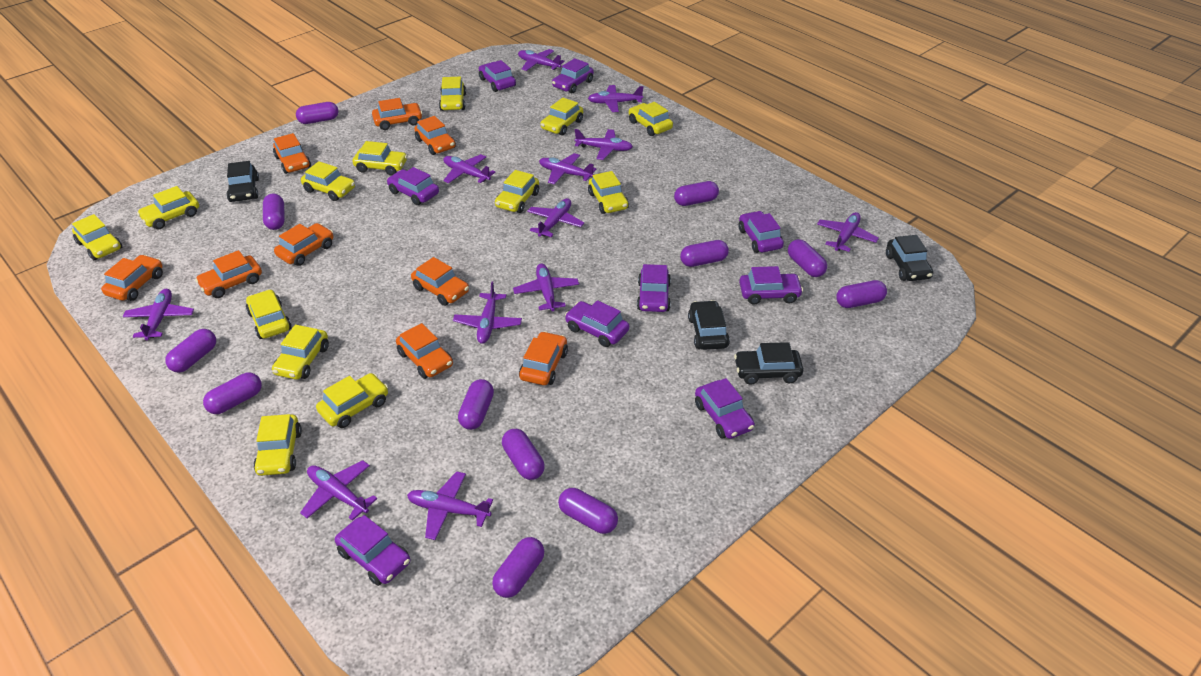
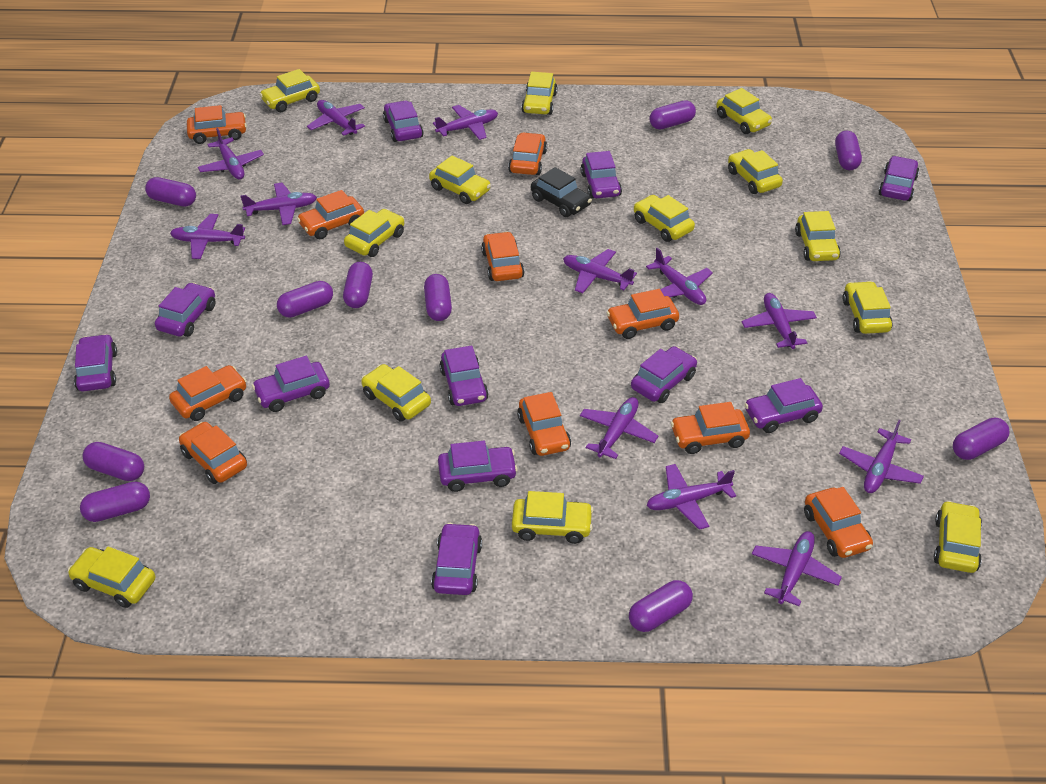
black car: [226,161,259,202] [688,300,730,350] [734,342,803,384] [886,235,933,281] = 4 -> [531,167,592,217] = 1
orange car: [101,255,163,301] [195,250,262,298] [273,133,311,174] [274,223,333,266] [372,98,423,130] [396,323,453,379] [411,257,469,306] [414,116,456,155] [519,331,568,385] = 9 -> [169,365,246,421] [179,422,247,484] [187,105,247,144] [297,190,364,239] [481,232,524,281] [508,132,547,175] [517,392,571,456] [606,289,679,339] [670,402,750,454] [804,487,873,558] = 10
purple capsule: [165,329,216,373] [203,373,262,414] [263,194,285,230] [296,102,338,124] [458,379,494,430] [492,537,544,598] [502,429,545,480] [558,488,618,534] [674,181,719,206] [680,240,729,267] [788,239,827,277] [836,280,887,308] = 12 -> [80,481,150,522] [82,442,144,481] [145,177,196,207] [277,281,333,318] [343,262,373,308] [424,274,452,321] [629,580,693,632] [649,100,696,130] [835,131,862,170] [953,418,1010,460] = 10
purple car: [335,515,410,586] [387,167,439,205] [479,60,516,92] [552,58,594,93] [565,300,629,347] [637,264,671,312] [695,378,755,439] [738,211,784,253] [739,266,803,304] = 9 -> [74,334,117,391] [155,283,215,337] [252,356,330,412] [383,100,424,142] [431,523,482,595] [438,441,518,492] [439,346,489,406] [580,151,622,198] [631,346,697,403] [744,378,823,433] [878,156,919,201] = 11

